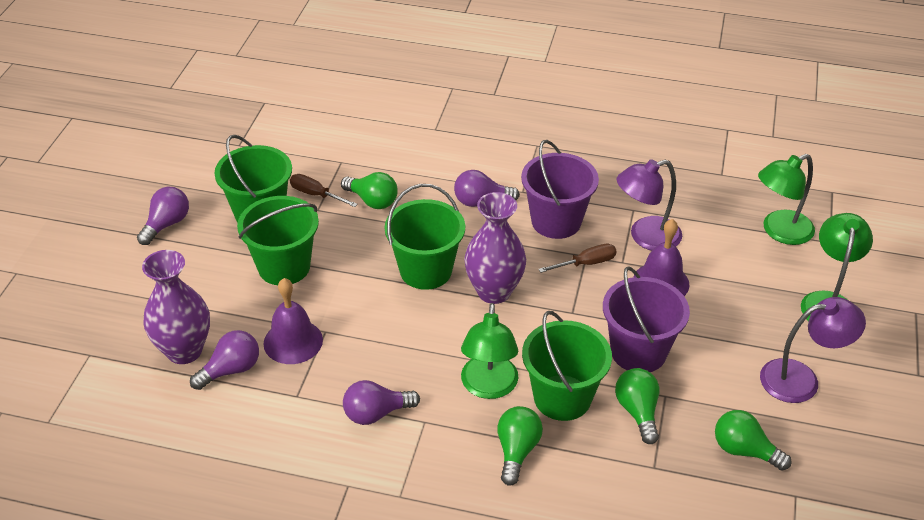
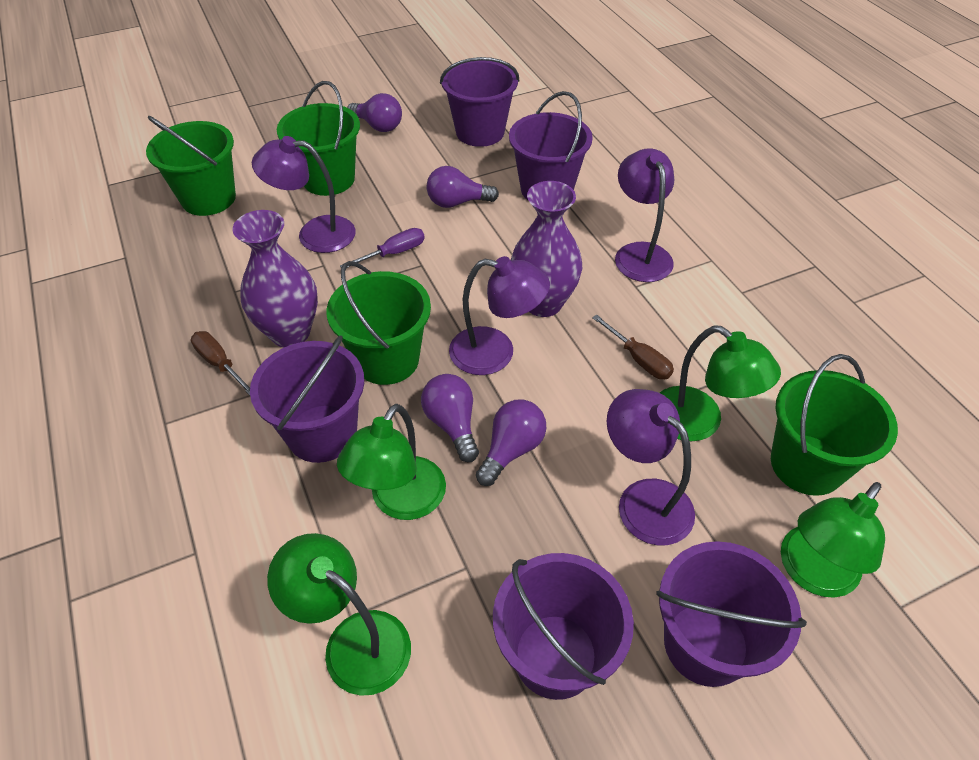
green lamp: [461,303,519,399] [758,154,815,245] [801,213,873,321] = 3 -> [267,533,411,696] [337,404,446,520] [660,325,781,441] [781,482,885,598] = 4
green light bulb: [341,172,397,209] [497,406,543,486] [615,368,660,444] [715,410,791,471] = 4 -> none = 0
purple bell: [263,278,323,364] [634,219,689,296] = 2 -> none = 0
purple bucket: [521,140,599,239] [603,266,690,372] = 2 -> [250,335,364,463] [440,57,519,147] [493,553,634,700] [509,91,593,200] [656,541,807,687] = 5
purple lamp: [617,159,682,251] [760,297,866,403] = 2 -> [252,136,356,253] [449,256,550,375] [607,389,695,545] [615,149,674,282] = 4
purple screwdriver: none = 0 -> [340,228,425,268] = 1

